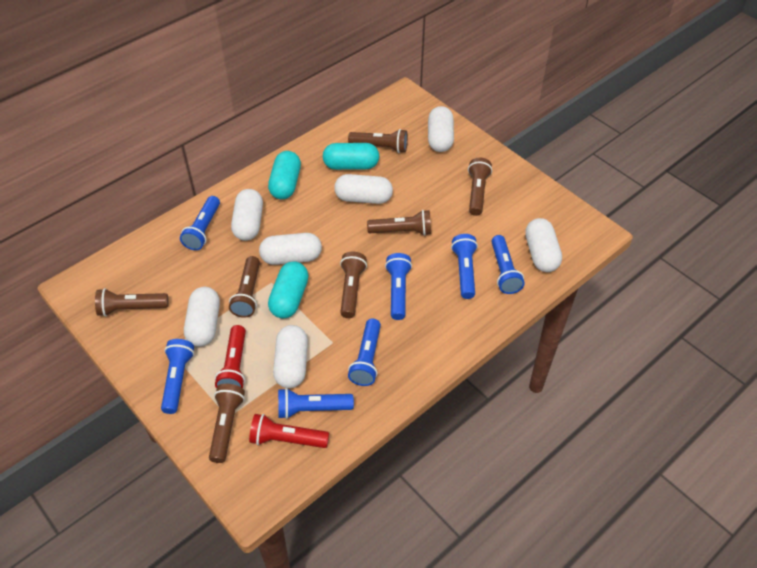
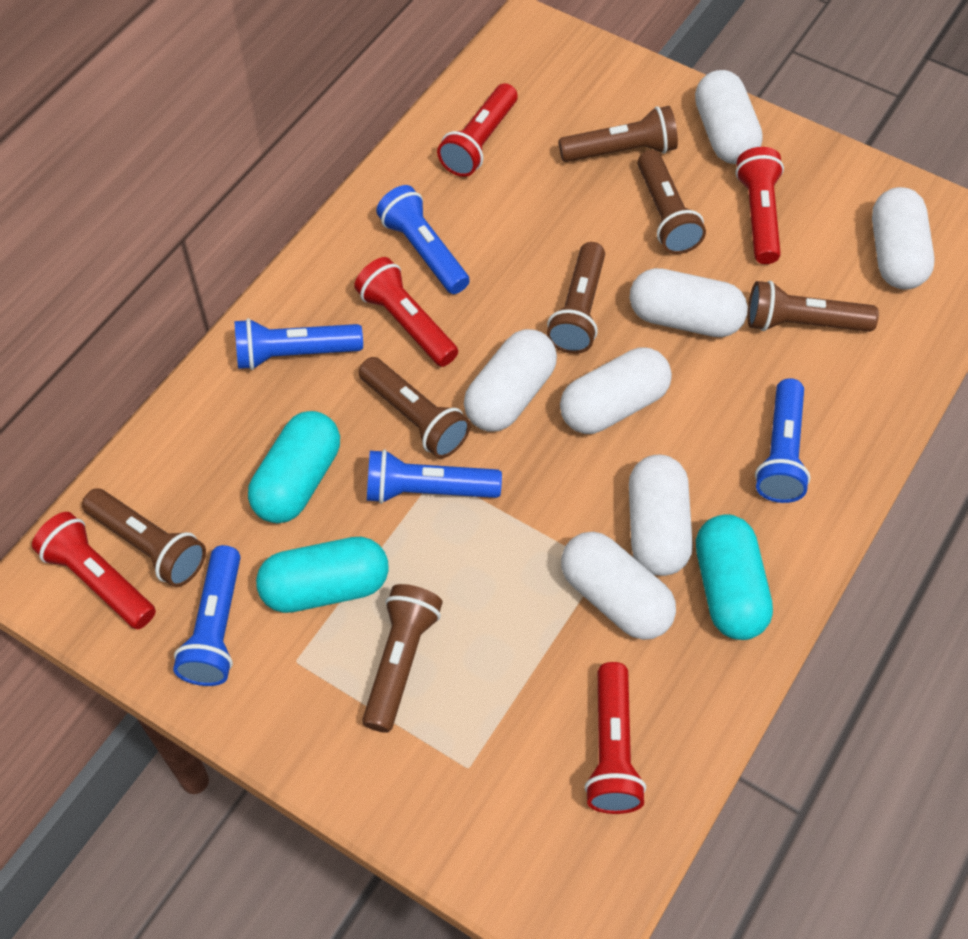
blue flashlight: [161,339,194,414] [180,196,220,250] [278,388,354,419] [348,318,381,386] [385,253,412,320] [451,234,478,299] [491,235,525,294] = 7 -> [173,545,240,686] [235,318,363,370] [367,449,502,504] [376,185,470,294] [755,378,811,503] = 5
red flashlight: [215,325,246,388] [249,414,329,448] = 2 -> [32,512,156,629] [354,257,458,367] [437,83,517,177] [584,662,646,814] [735,147,784,264] = 5

